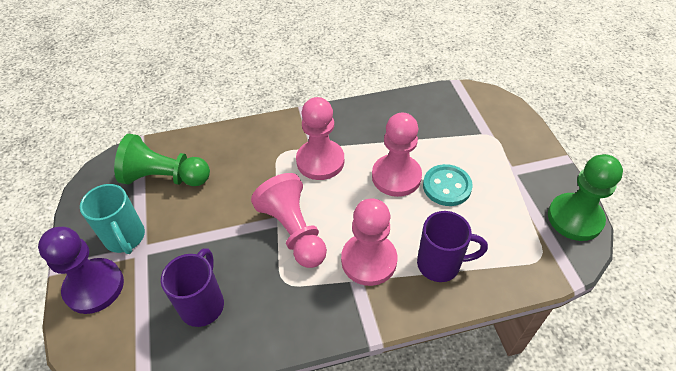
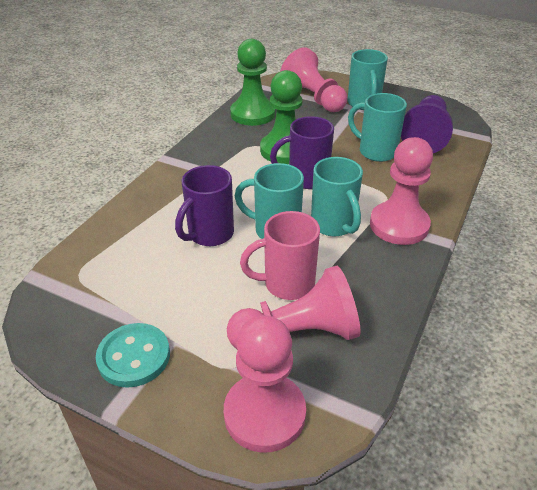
pink mug: none = 0 -> [240,211,320,300] = 1
turquoise mug: [80,184,145,254] = 1 -> [235,163,304,239] [311,157,363,237] [347,49,388,110] [348,93,407,162] = 4

